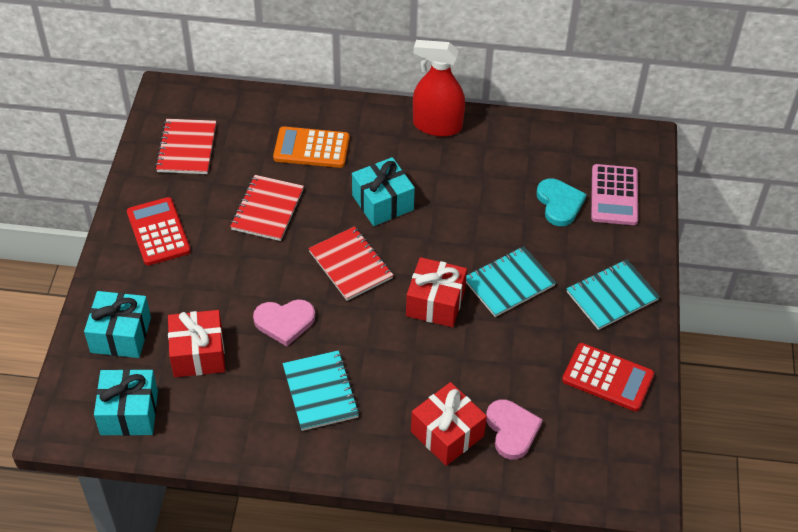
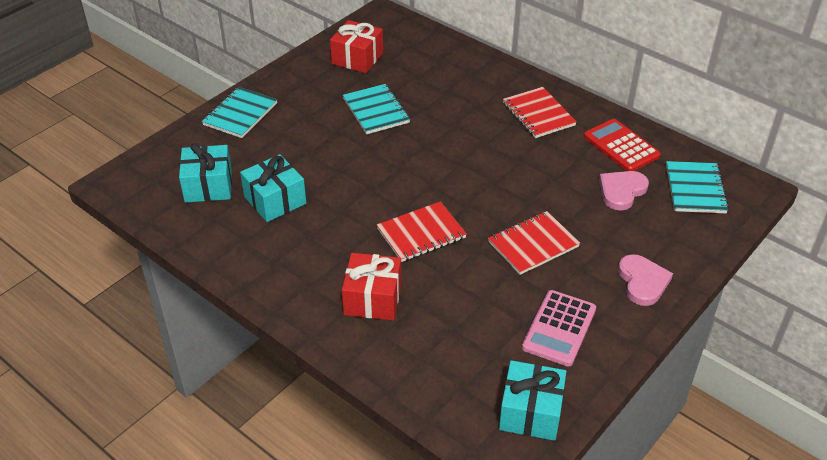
orange calculator: [273,126,350,168] = 1 -> none = 0
red calculator: [127,197,191,265] [562,343,654,411] = 2 -> [584,119,661,171] = 1
red gift: [168,310,225,377] [406,257,467,327] [411,382,487,466] = 3 -> [330,20,383,73] [342,253,402,320] = 2
red spray bottle: [413,40,465,137] = 1 -> none = 0
turquoise heart: [536,179,587,226] = 1 -> none = 0

